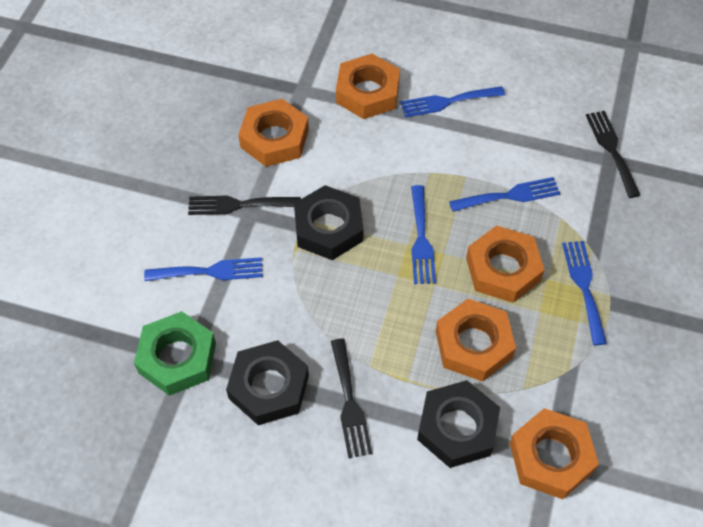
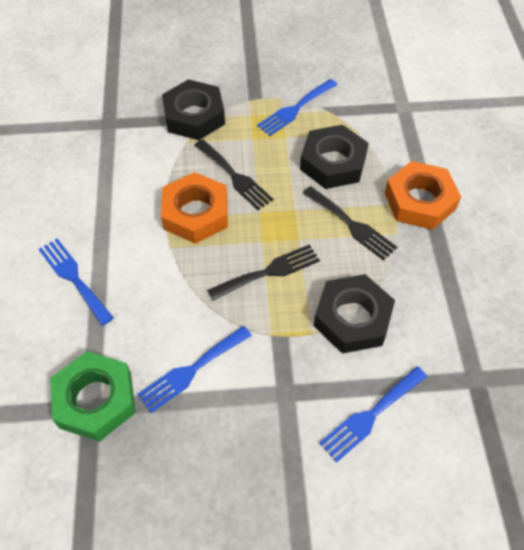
blue fork: [144,257,262,281] [400,86,505,117] [411,185,436,284] [449,177,560,212] [562,241,607,345] = 5 -> [39,238,114,326] [137,326,252,413] [257,79,337,136] [319,366,427,463] = 4
orange nut: [238,99,309,167] [336,54,400,119] [436,299,516,382] [466,225,545,303] [510,408,599,499] = 5 -> [161,172,228,244] [385,161,461,230] = 2

